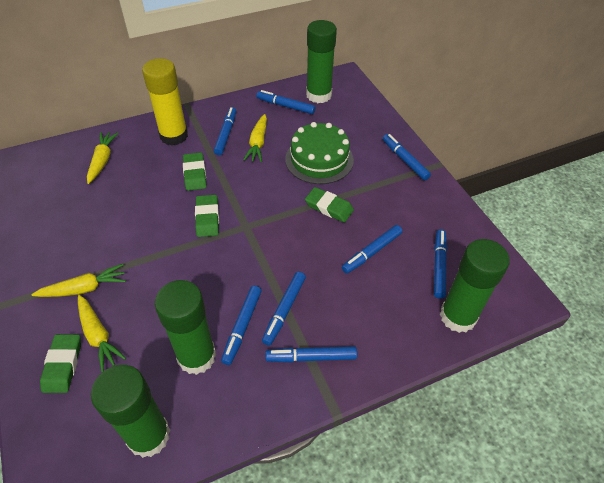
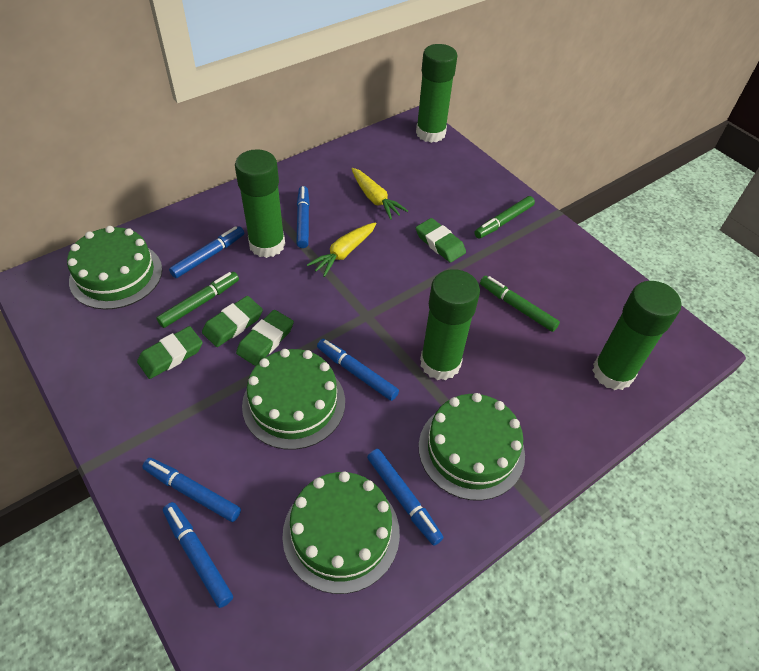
blue marker: [214,107,236,155] [221,286,262,365] [257,90,316,114] [262,272,306,346] [265,346,357,362] [342,225,402,274] [383,134,431,180] [434,229,447,299] = 8 -> [142,458,241,522] [163,502,233,608] [169,226,244,278] [296,186,310,248] [317,339,399,401] [367,449,443,546] = 6
green cake: [285,122,354,184] = 1 -> [67,226,162,310] [242,349,345,450] [282,471,400,594] [419,393,525,501] = 4
green marker: none = 0 -> [157,272,239,328] [474,196,535,239] [480,276,560,332] = 3
yellow carrot: [31,264,126,297] [78,295,126,372] [87,132,118,184] [243,114,267,162] = 4 -> [307,222,377,277] [352,168,408,220] = 2
yellow glue stick: [142,58,188,145] = 1 -> none = 0

